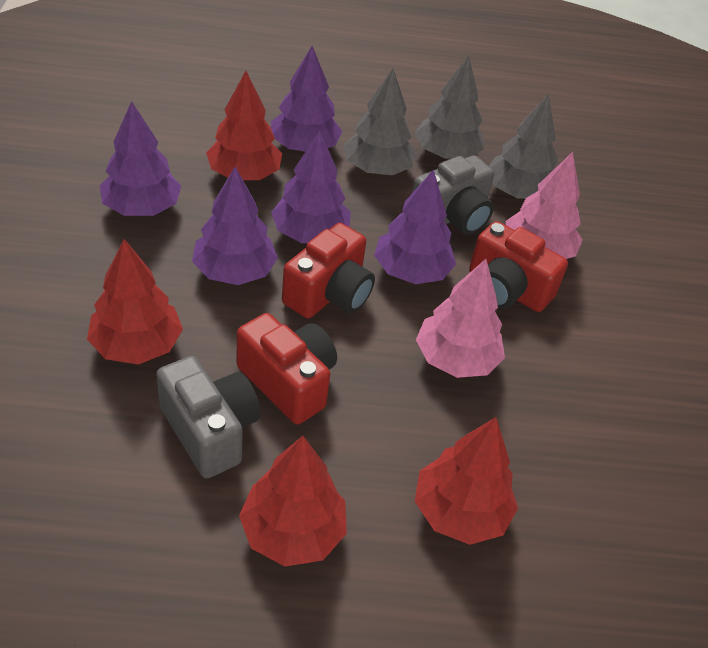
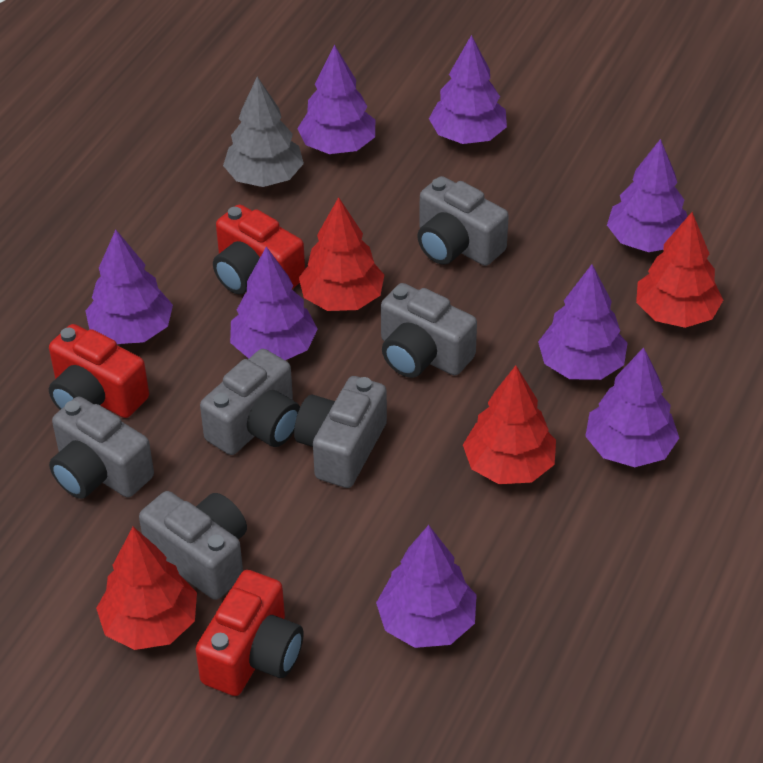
grey camera: [156,356,261,479] [412,155,494,235] = 2 -> [49,396,154,499] [139,491,247,600] [200,349,300,455] [294,376,387,488] [381,283,477,378] [417,176,509,266] = 6
grey tree: [344,69,416,175] [415,55,484,159] [489,94,558,199] = 3 -> [223,77,304,187] = 1
pink tree: [416,259,505,378] [506,152,583,259] = 2 -> none = 0
purple tree: [99,101,181,216] [192,166,278,285] [271,46,342,152] [271,130,351,243] [374,169,456,284] = 5 -> [86,230,173,344] [230,247,318,360] [297,45,375,154] [376,525,477,648] [429,35,507,144] [538,264,627,380] [585,347,679,467] [607,139,687,252] = 8

